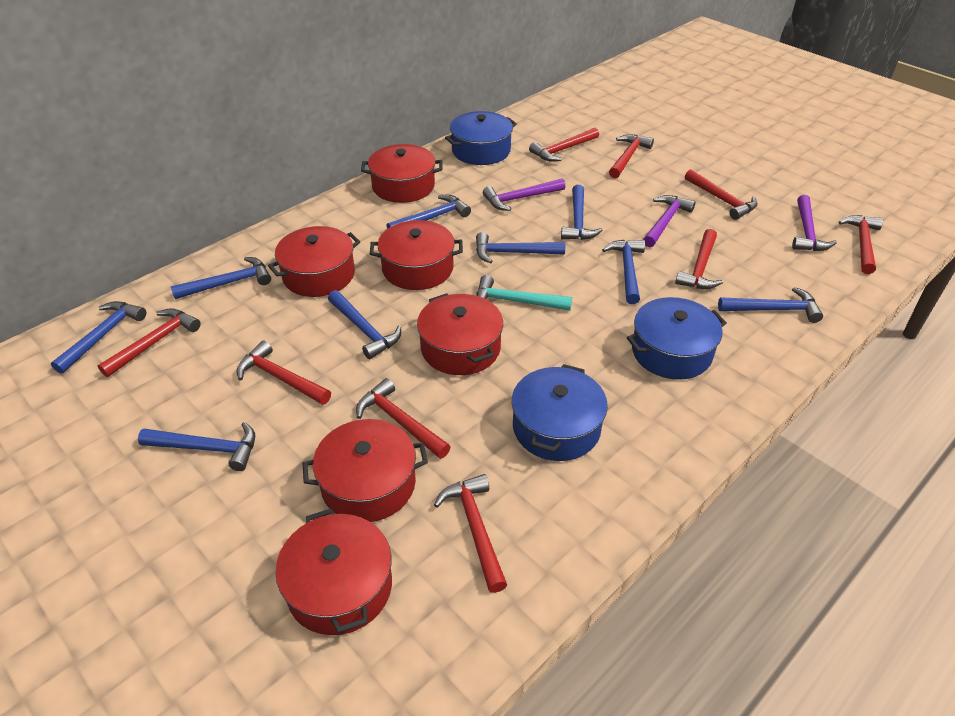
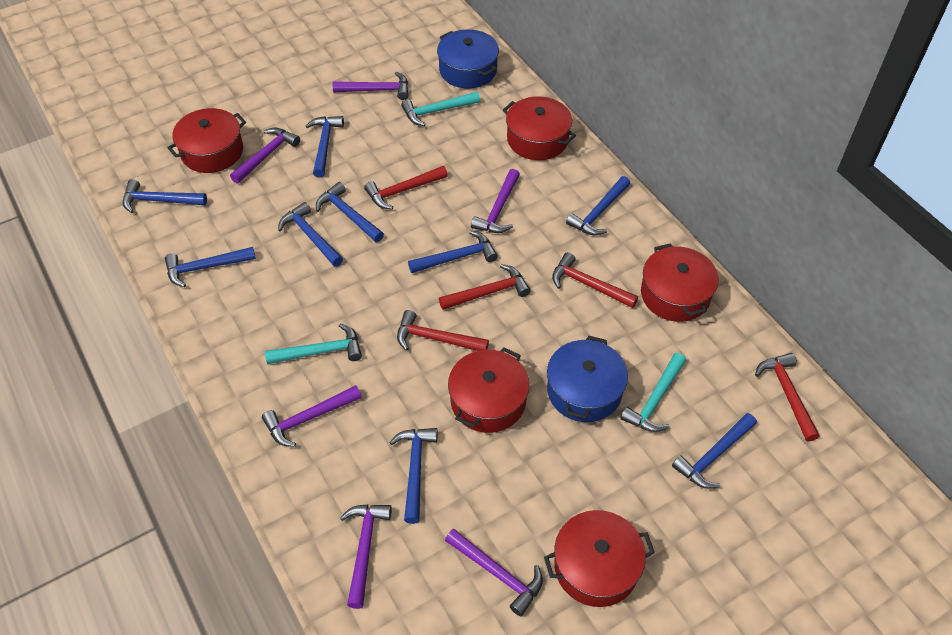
blue pot: [445,111,517,165] [512,364,608,461] [627,297,727,380] = 3 -> [437,29,499,88] [547,336,628,422] = 2
purple hammer: [483,178,565,211] [643,195,696,247] [792,195,837,251] = 3 -> [230,128,300,183] [262,385,362,447] [333,72,408,100] [340,504,392,609] [445,529,543,616] [471,169,520,233] = 6
red hammer: [98,308,201,377] [237,341,331,405] [356,378,451,459] [434,474,507,593] [529,128,599,162] [609,134,654,178] [675,229,723,289] [685,169,757,220] [838,215,883,274] = 9 -> [364,166,448,209] [397,310,489,351] [439,264,531,310] [552,252,638,308] [755,353,820,442] = 5
red pot: [268,226,360,297] [275,509,392,635] [302,419,428,522] [361,144,442,203] [370,220,463,290] [417,293,503,375] = 6 -> [167,108,246,173] [448,347,529,433] [503,96,576,160] [544,510,655,607] [641,243,719,322] = 5
turquoise hammer: [476,275,572,311] = 1 -> [265,323,362,364] [401,92,480,126] [621,353,686,432] = 3

